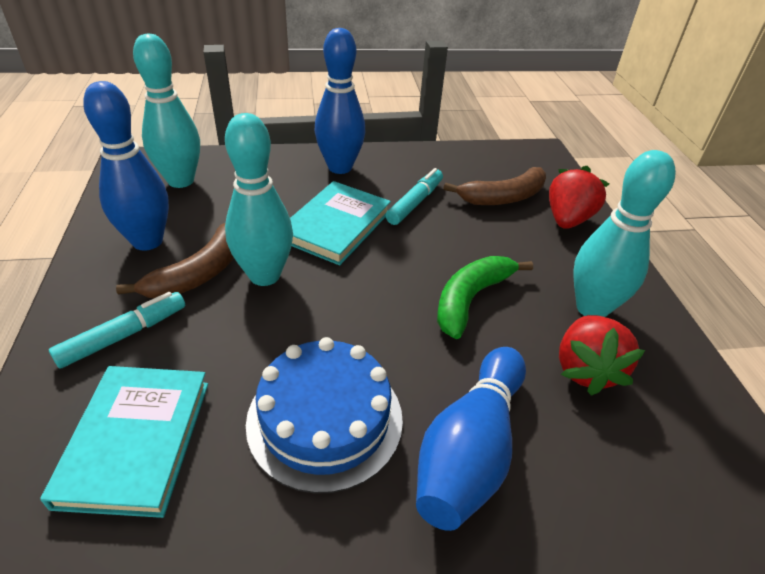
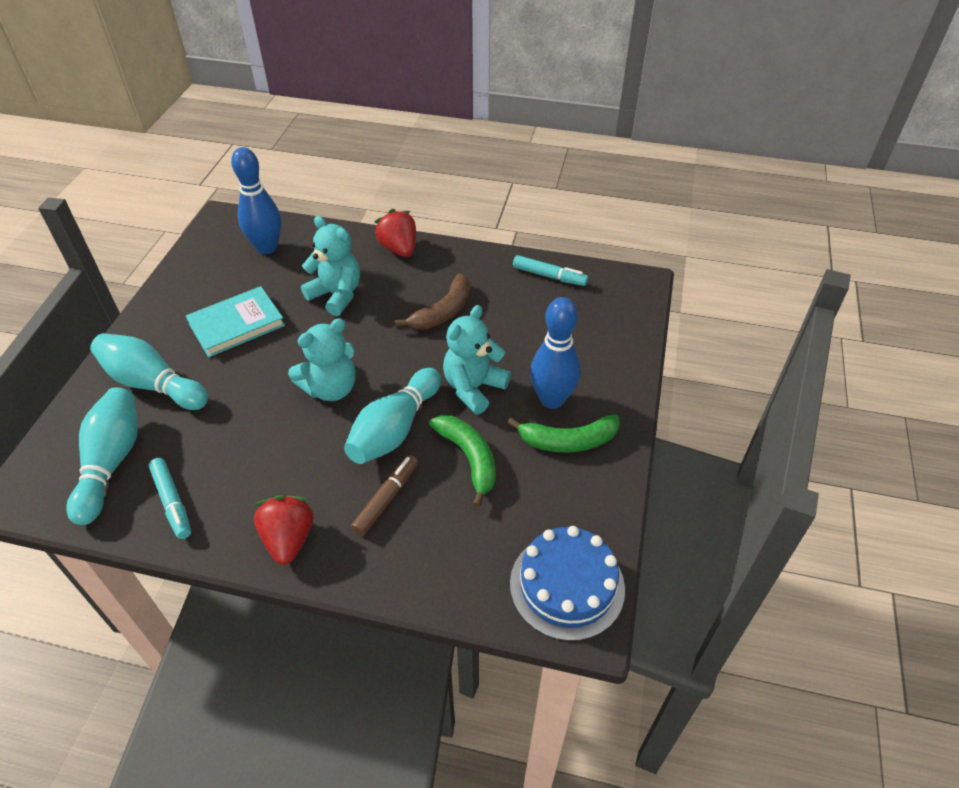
blue bowling pin: [83,81,169,251] [315,28,365,174] [416,347,526,531] = 3 -> [231,147,281,254] [530,297,581,409] = 2
brown banana: [116,223,234,298] [443,167,546,205] = 2 -> [395,273,470,330] = 1
brown marker: none = 0 -> [351,455,418,536] = 1
green banana: [437,256,533,339] = 1 -> [429,415,496,507] [507,415,619,453] = 2
turquoise book: [40,366,208,518] [290,181,391,265] = 2 -> [186,286,285,357] = 1
turquoise teddy bear: none = 0 -> [288,318,355,401] [301,216,360,316] [443,305,511,414] = 3

